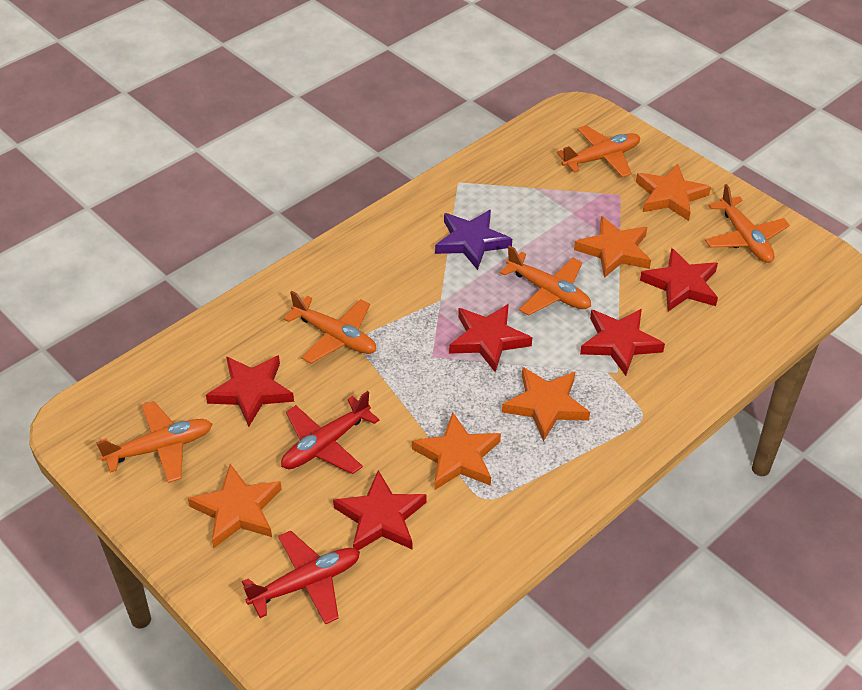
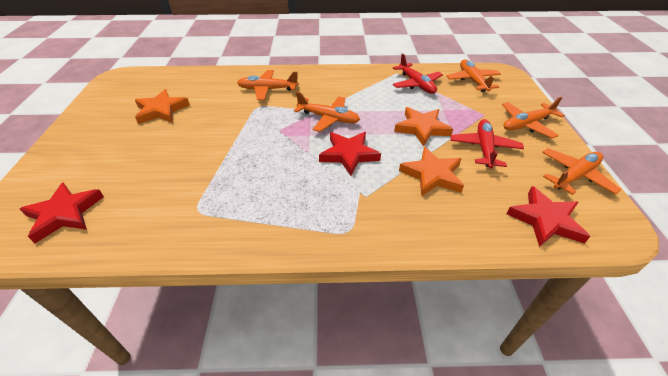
orange star: [188,464,282,548] [412,412,501,490] [502,367,590,441] [574,216,651,278] [636,164,711,221] = 5 -> [135,89,190,124] [394,107,453,147] [399,147,464,196] = 3
purple star: [435,210,512,270] = 1 -> none = 0
red star: [206,355,294,427] [333,470,426,550] [449,304,532,372] [580,309,665,376] [640,248,718,312] = 5 -> [20,183,104,243] [319,132,381,176] [506,186,590,247] = 3

